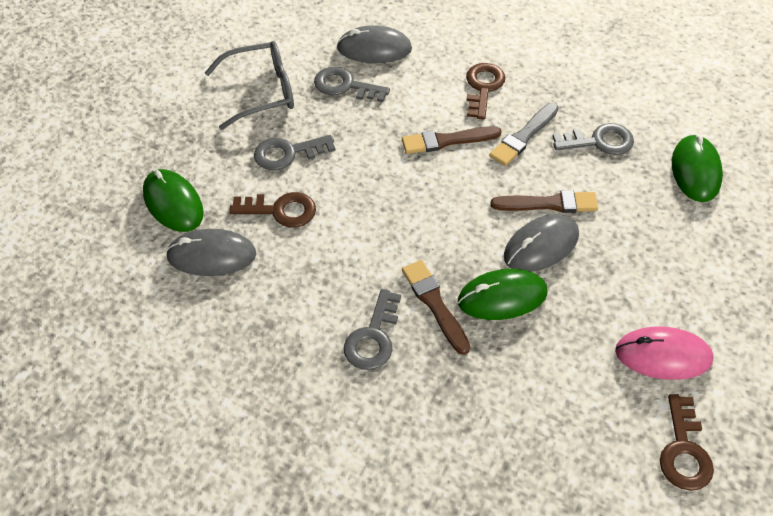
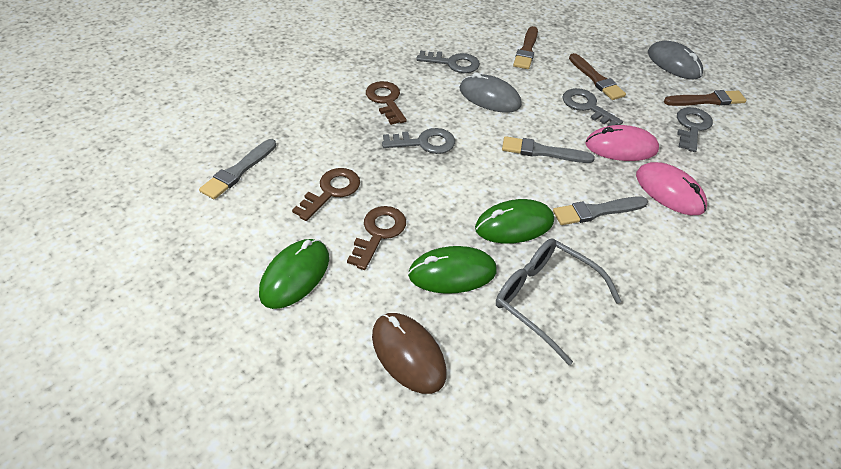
brown mouse: none = 0 -> [372,313,446,394] = 1
grey brush: [489,103,559,166] = 1 -> [199,139,276,199] [502,136,595,163] [553,196,648,225] = 3
grey mouse: [166,229,256,276] [337,25,412,63] [504,214,579,272] = 3 -> [459,72,522,113] [648,41,703,79] = 2
pink mouse: [615,326,713,380] = 1 -> [585,125,659,161] [636,162,707,215] = 2

